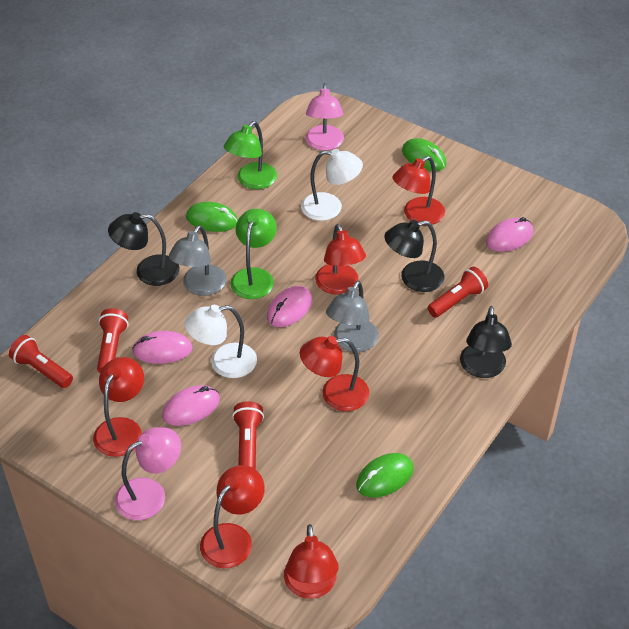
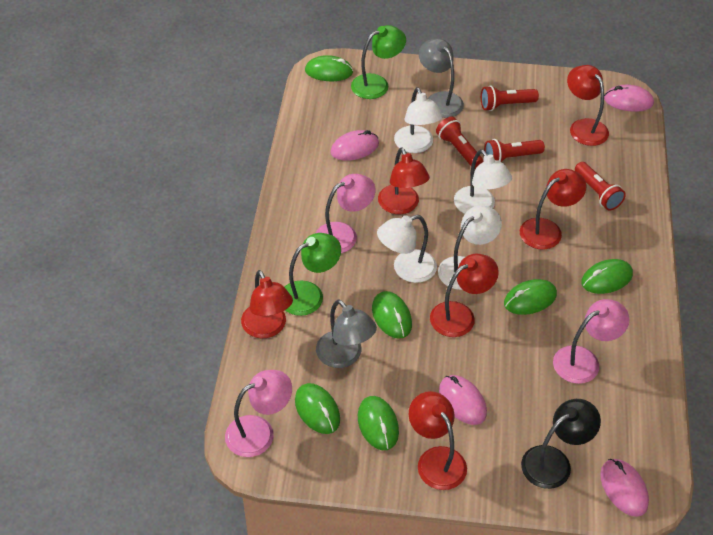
black lamp: [108,212,180,286] [384,220,444,292] [460,306,512,378] = 3 -> [521,399,601,489] = 1
green mouse: [186,202,238,232] [356,453,413,498] [402,138,446,171] = 3 -> [295,383,340,434] [305,55,353,81] [358,396,399,450] [372,291,412,339] [504,279,557,315] [581,259,633,294] = 6
pink lamp: [115,427,181,520] [305,83,344,151] = 2 -> [225,370,292,457] [316,174,376,253] [553,299,630,384] = 3
white lamp: [184,305,257,378] [301,149,363,221] = 2 -> [377,215,437,283] [394,87,443,153] [438,205,502,290] [454,149,512,214] = 4

